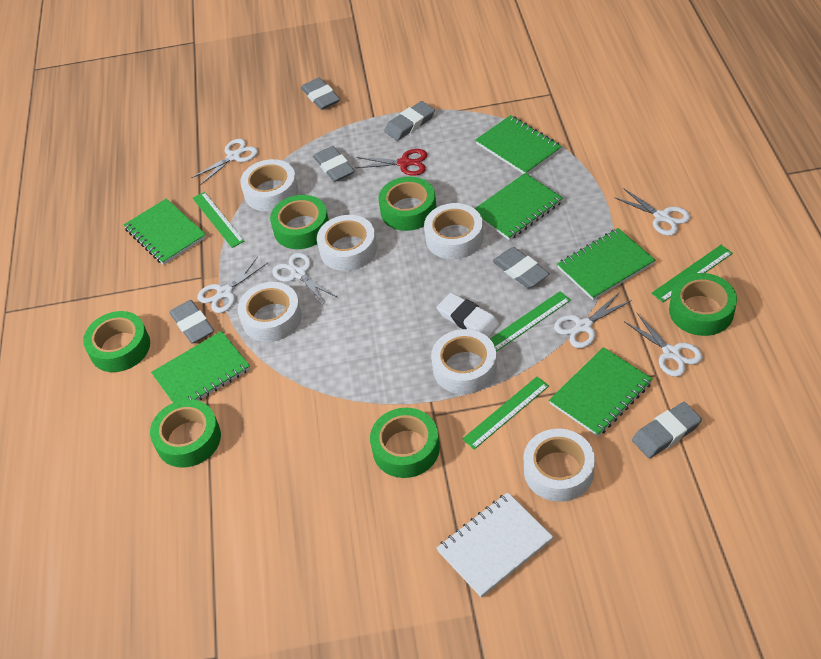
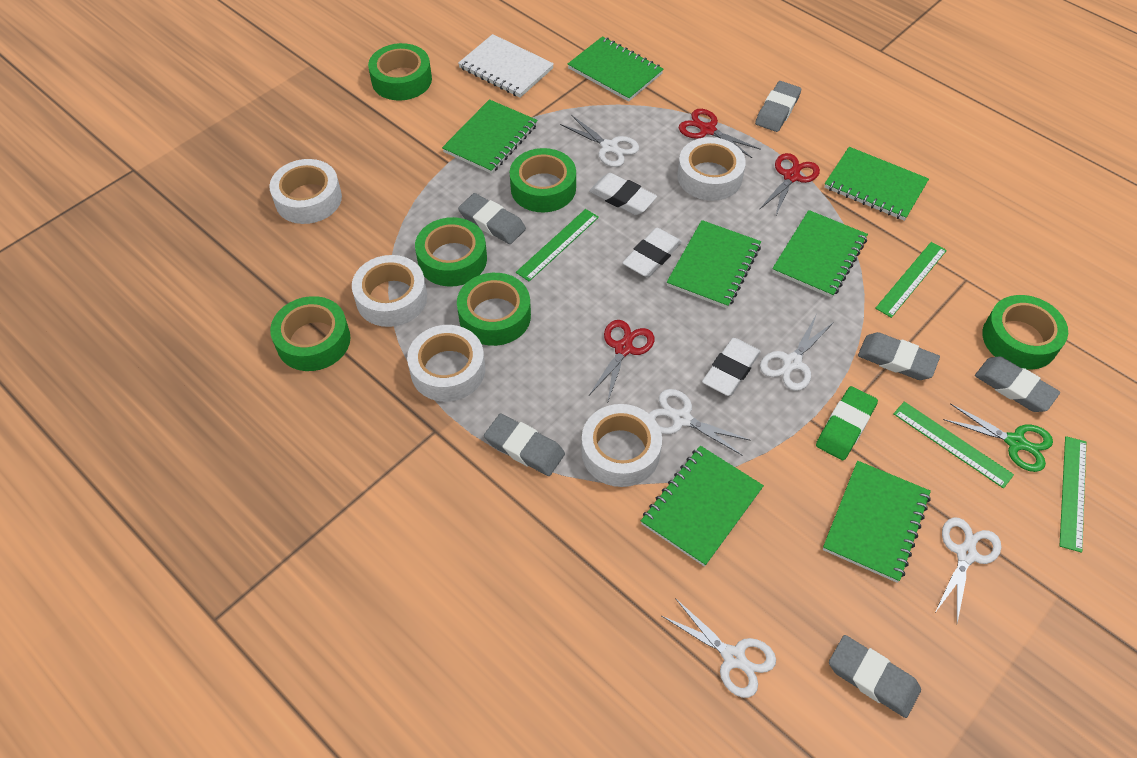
green eraser: none = 0 -> [816,386,878,460] = 1
green notebook: [124,198,206,265] [151,331,250,403] [475,115,562,174] [475,173,563,240] [549,347,653,437] [557,228,655,300] = 6 -> [442,99,538,174] [568,36,664,102] [641,446,764,567] [667,220,761,308] [772,210,868,298] [823,461,931,583] [824,147,929,221] = 7
green scissors: none = 0 -> [943,403,1053,472] = 1
red scissors: [356,149,427,176] = 1 -> [589,320,654,404] [679,109,761,158] [759,153,820,215] = 3
white eraser: [437,293,500,338] = 1 -> [589,173,657,215] [622,228,682,277] [702,338,761,396] = 3
white scissors: [191,139,258,185] [197,257,268,313] [272,253,337,305] [554,292,632,348] [614,188,691,236] [625,313,703,377] = 6 -> [560,115,639,167] [649,389,751,456] [662,598,776,698] [760,316,834,391] [935,518,1001,623] = 5
white tape: [238,282,302,342] [240,159,298,211] [317,215,377,271] [424,203,483,259] [431,329,497,394] [524,429,595,502] = 6 -> [269,159,342,224] [352,255,427,327] [407,325,485,402] [581,404,662,487] [677,137,746,201] = 5

